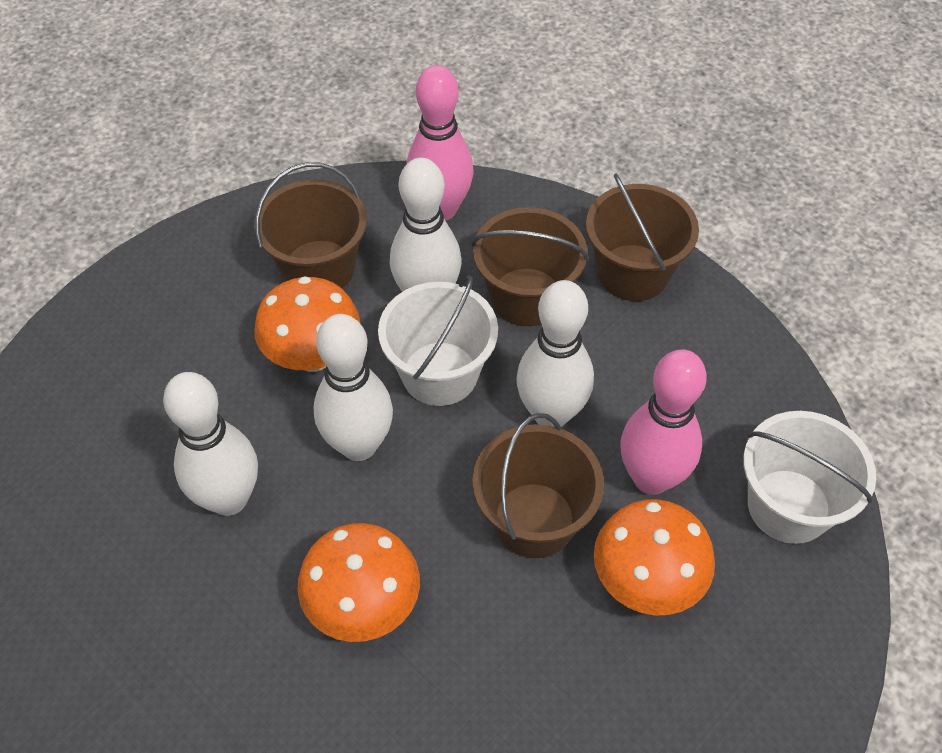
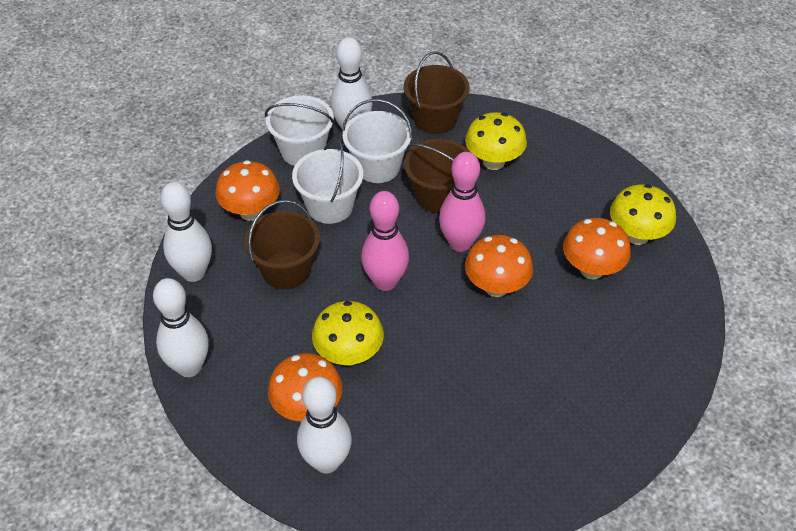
brown bucket: [254,163,367,289] [472,207,589,326] [472,413,604,558] [586,174,699,301] = 4 -> [244,200,320,289] [404,51,470,134] [404,139,470,213] = 3
orange mushroom: [254,276,360,372] [297,523,420,642] [594,499,715,616] = 3 -> [215,160,280,221] [268,353,343,422] [465,235,533,297] [563,218,631,279] = 4
white bucket: [378,276,498,406] [743,411,876,544] = 2 -> [265,95,335,166] [292,138,363,224] [342,99,412,183] = 3
yellow mushroom: none = 0 -> [312,301,384,366] [465,112,527,170] [610,184,676,245] = 3

